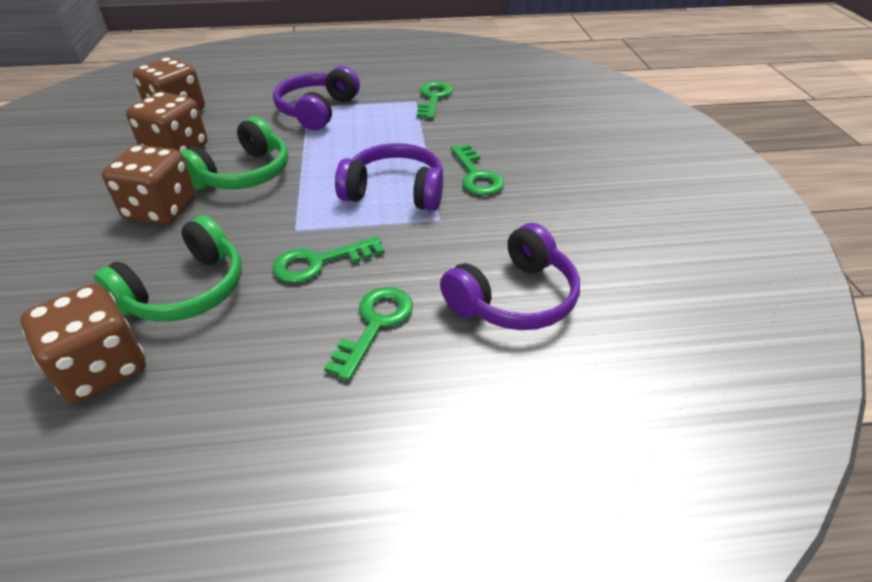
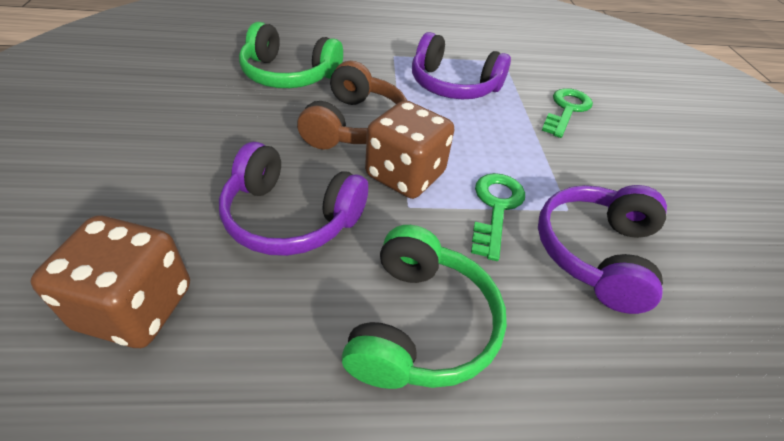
brown dice: [20,283,146,403] [102,145,196,225] [126,92,207,152] [133,57,205,111] = 4 -> [31,216,190,348] [365,100,454,199] = 2
brown headphones: none = 0 -> [297,61,407,150] = 1
green key: [272,236,385,283] [324,287,413,381] [417,81,453,119] [451,144,504,195] = 4 -> [471,173,525,261] [542,88,593,138] = 2

